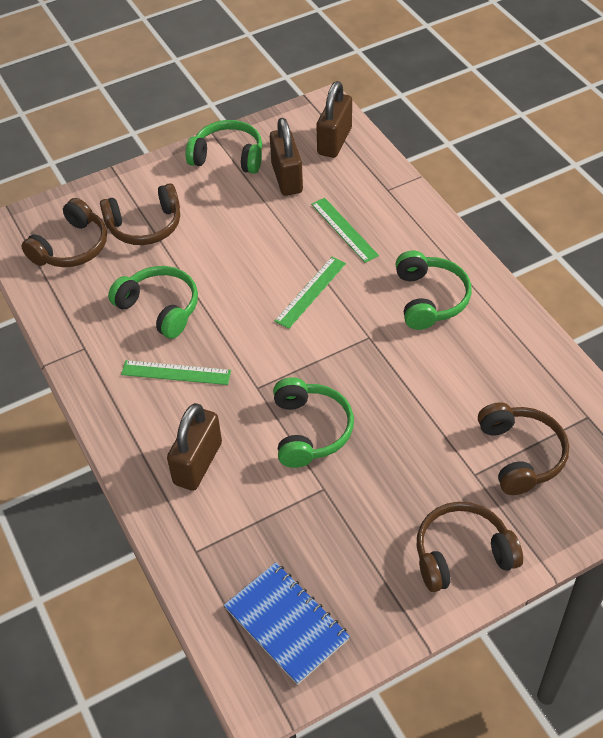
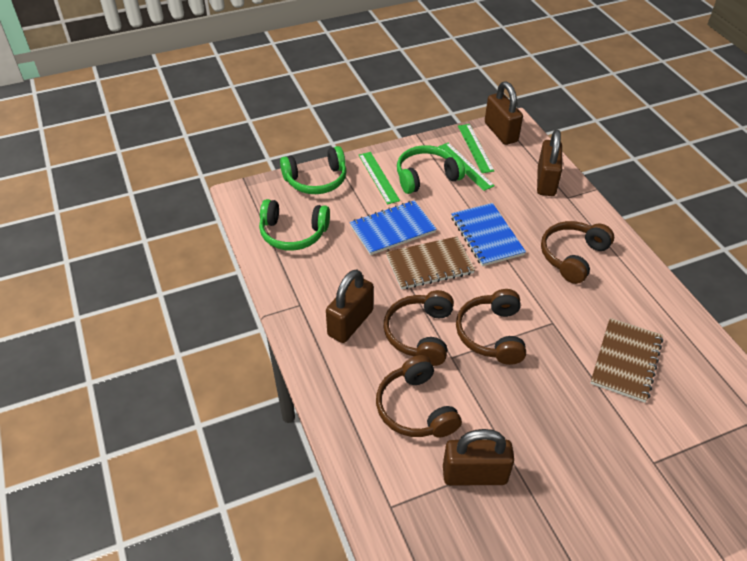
blue notebook: [224,562,350,685] = 1 -> [350,200,437,255] [451,203,526,266] = 2
brown notebook: none = 0 -> [386,237,475,290] [590,318,663,403] = 2
brown padlock: [167,403,222,491] [270,118,303,196] [316,81,352,158] = 3 -> [326,269,374,343] [443,429,514,486] [485,81,523,145] [537,129,562,196] = 4
green headphones: [108,266,198,339] [186,120,262,174] [273,377,354,468] [395,251,472,330] = 4 -> [259,199,330,251] [280,146,347,194] [397,145,465,194] = 3

